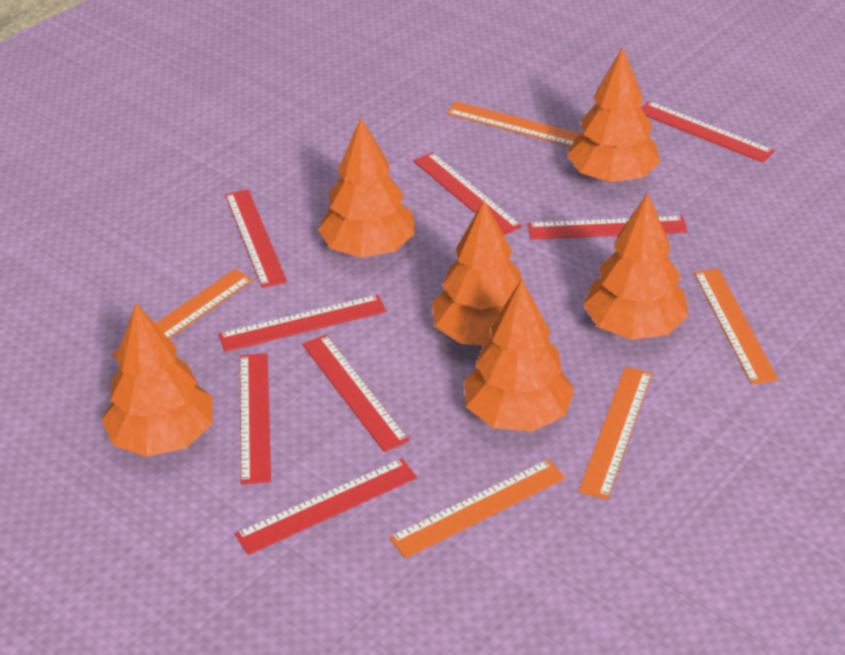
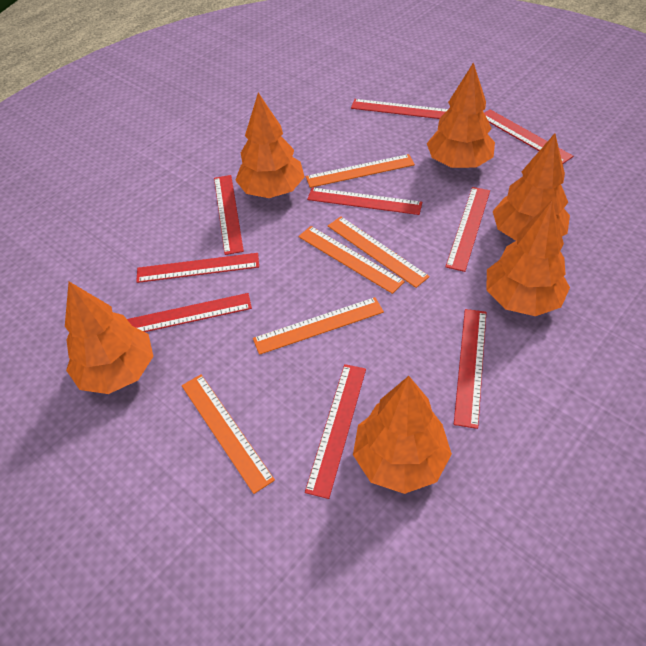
red ruler: [218,294,386,352] [225,189,287,288] [235,458,417,555] [240,353,271,484] [302,334,409,452] [413,152,522,235] [528,216,687,240] [641,101,775,163] = 8 -> [127,293,252,332] [136,253,259,283] [214,175,244,255] [305,364,366,499] [307,188,422,215] [351,99,448,119] [445,187,490,272] [454,309,487,429] [484,109,573,164] = 9

